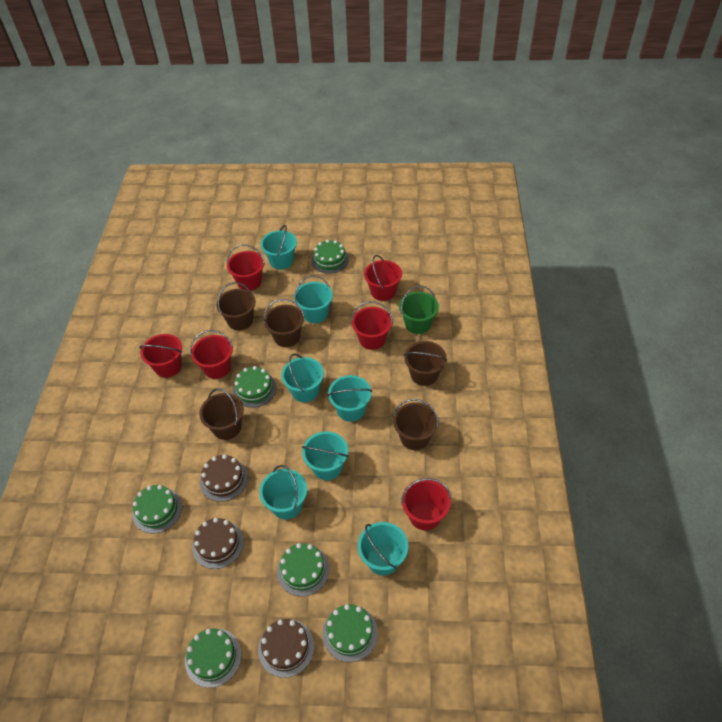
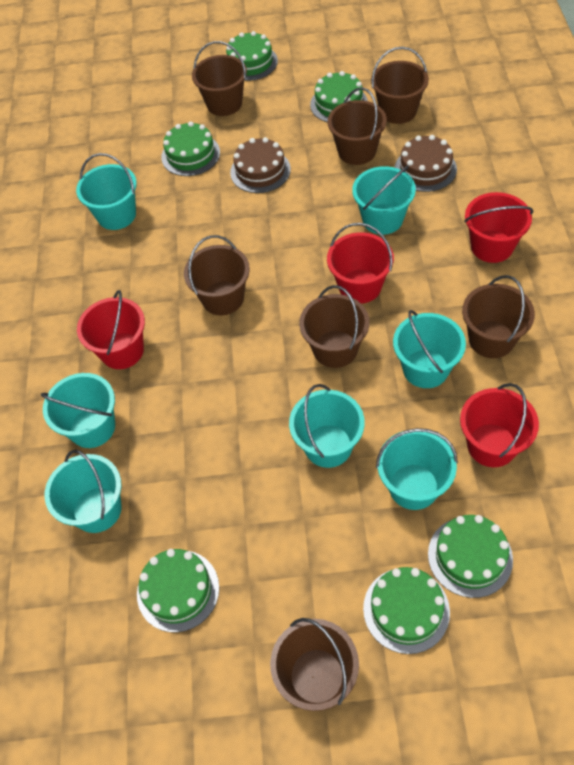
brown bucket: [199,388,244,440] [216,282,256,330] [263,299,305,347] [393,399,439,450] [404,341,447,386] = 5 -> [184,235,250,315] [192,41,247,116] [270,618,359,711] [299,285,369,368] [328,87,387,165] [371,47,429,124] [462,275,535,358] = 7
brown cake: [192,518,244,569] [200,454,248,502] [258,619,314,678] = 3 -> [230,137,291,193] [395,135,457,192] = 2
green bucket: [399,285,439,334] = 1 -> none = 0
red bucket: [139,334,182,378] [190,330,233,379] [227,244,265,291] [351,301,393,350] [364,255,402,301] [401,478,451,531] = 6 -> [77,290,145,369] [327,223,394,304] [460,383,539,467] [464,192,533,263] = 4

